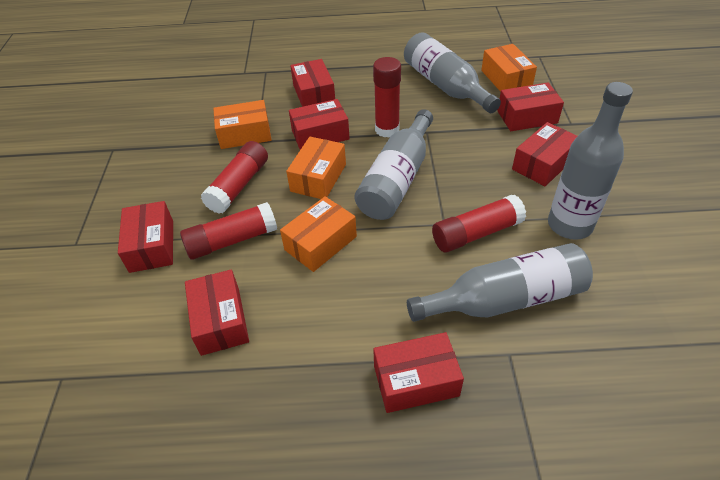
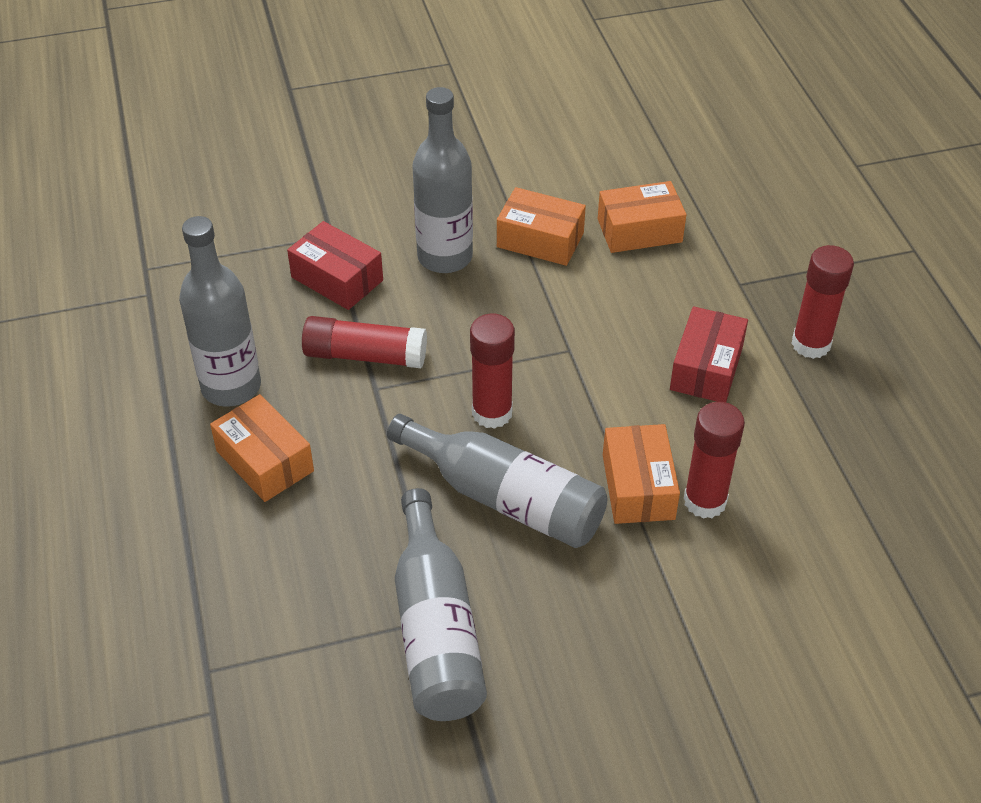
red box: [118,201,173,273] [185,269,249,356] [289,99,350,150] [290,59,335,107] [373,332,464,413] [497,82,564,131] [512,122,577,186] = 7 -> [287,221,383,310] [670,306,748,402] = 2

